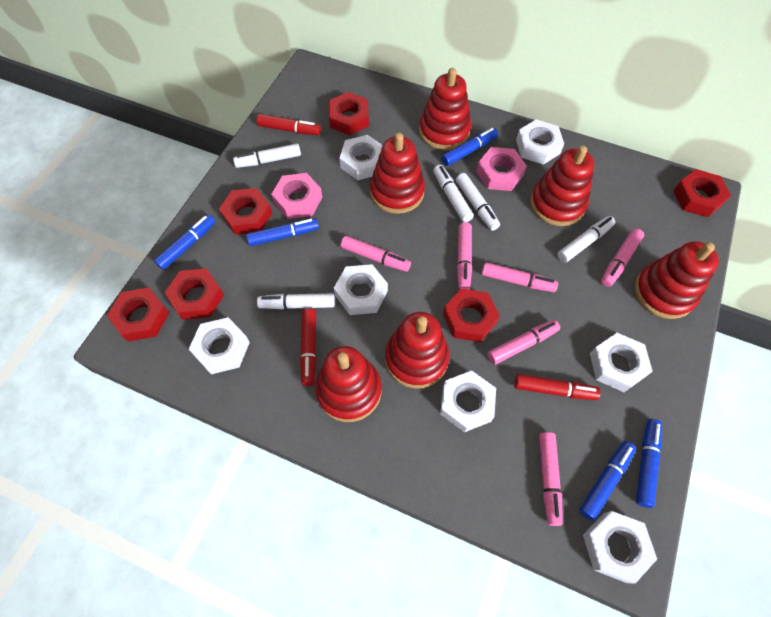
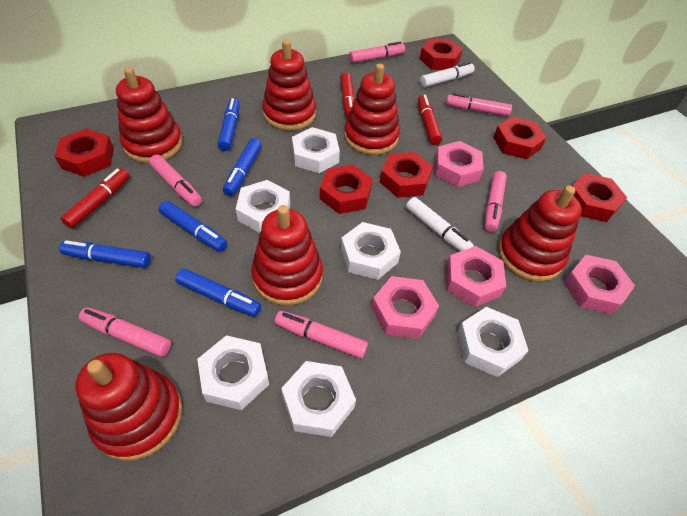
pink nut: [271,173,322,219] [476,147,527,191] = 2 -> [372,276,439,339] [435,141,484,187] [446,246,506,307] [564,255,635,315] = 4
white marker: [233,143,301,168] [257,293,335,309] [433,165,474,222] [456,173,500,231] [557,216,616,263] = 5 -> [406,197,474,251] [420,62,475,87] = 2
white nut: [189,317,250,374] [334,264,388,315] [339,135,383,180] [440,370,496,432] [516,119,564,165] [583,511,657,584] [590,333,653,392] = 7 -> [197,335,269,410] [236,180,290,233] [281,361,356,437] [292,127,340,173] [341,222,401,280] [457,307,529,377] = 6

